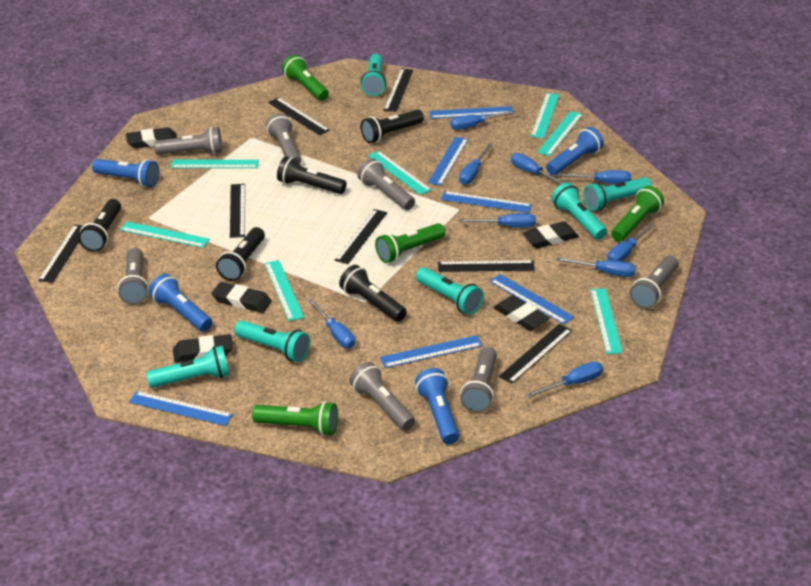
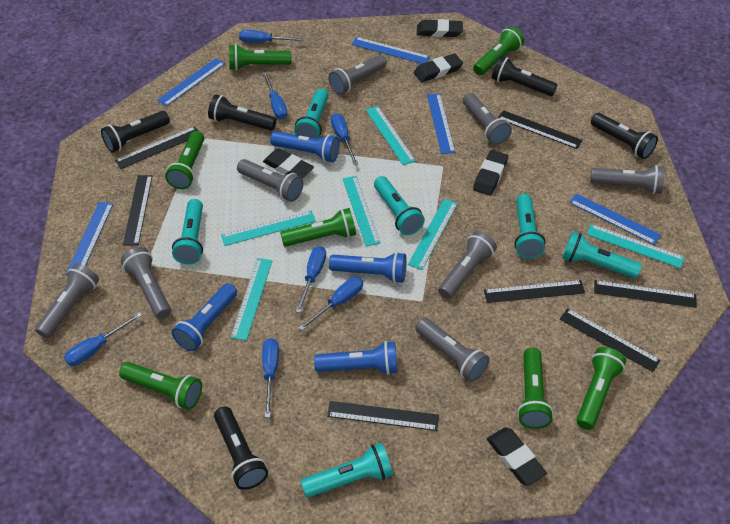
blue ruler: [129,391,233,426] [380,335,483,368] [428,137,469,186] [429,106,514,119] [441,191,532,213] [490,274,574,325] = 6 -> [66,202,113,275] [157,58,225,106] [351,37,430,64] [427,94,455,154] [569,193,661,245] = 5
blue screwdriver: [308,299,355,348] [450,110,516,130] [459,144,492,185] [460,213,536,228] [511,153,563,184] [526,361,603,398] [556,257,636,277] [557,170,631,184] [607,223,655,261] = 9 -> [64,312,142,366] [239,30,304,43] [262,338,279,418] [263,72,288,120] [295,246,326,313] [299,277,363,330] [331,113,358,165] = 7
green flashlight: [252,401,338,436] [282,55,329,101] [375,223,445,263] [611,186,664,242] = 4 -> [119,362,202,410] [165,131,204,189] [229,44,292,71] [280,208,356,247] [473,26,524,75] [517,347,553,429] [576,347,626,430] = 7
grey flashlight: [117,248,149,305] [154,127,222,155] [266,113,302,164] [349,362,415,431] [357,158,415,210] [460,347,497,413] [630,255,678,309] = 7 -> [35,264,99,339] [121,247,171,319] [237,159,304,202] [328,55,387,95] [415,317,490,382] [438,231,497,299] [463,93,512,145] [590,165,665,194] = 8
turquoise ruler: [120,221,210,248] [171,160,259,168] [264,260,304,321] [368,151,432,195] [531,93,559,138] [537,111,583,156] [590,288,623,354] = 7 -> [221,211,316,246] [230,258,272,341] [342,176,381,246] [366,106,416,165] [408,199,458,270] [587,224,685,268] = 6

